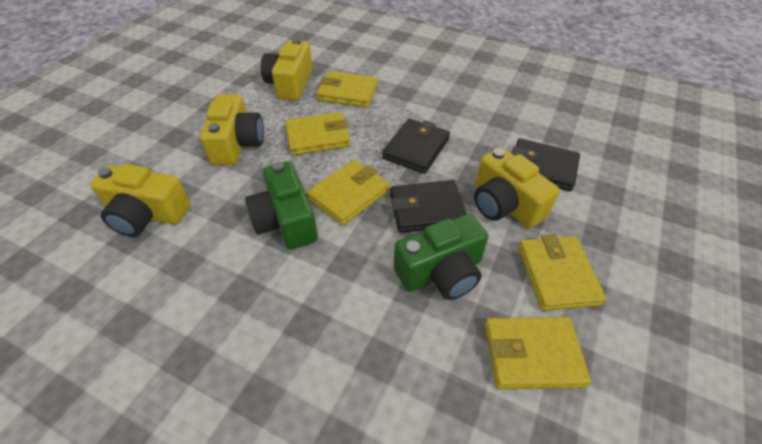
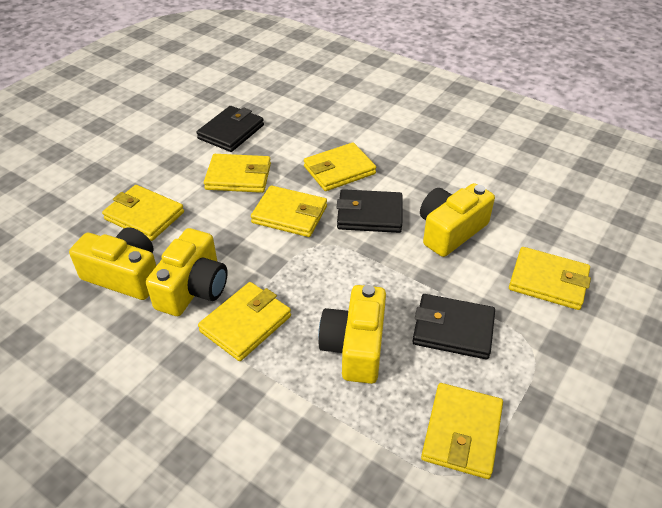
green camera: [245,161,318,249] [394,214,488,300] = 2 -> none = 0
yellow wallet: [285,112,350,156] [307,160,390,226] [316,71,378,108] [485,317,591,389] [518,234,606,311] = 5 -> [102,185,184,241] [198,282,291,361] [204,154,271,193] [251,185,327,237] [304,143,376,191] [421,383,503,479] [509,247,591,310] = 7

